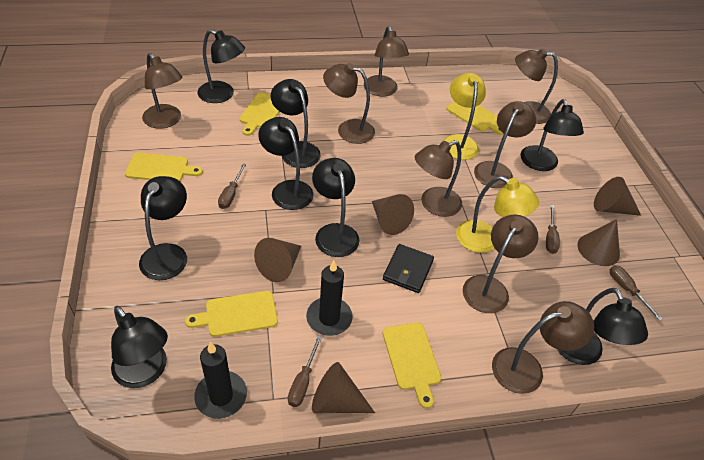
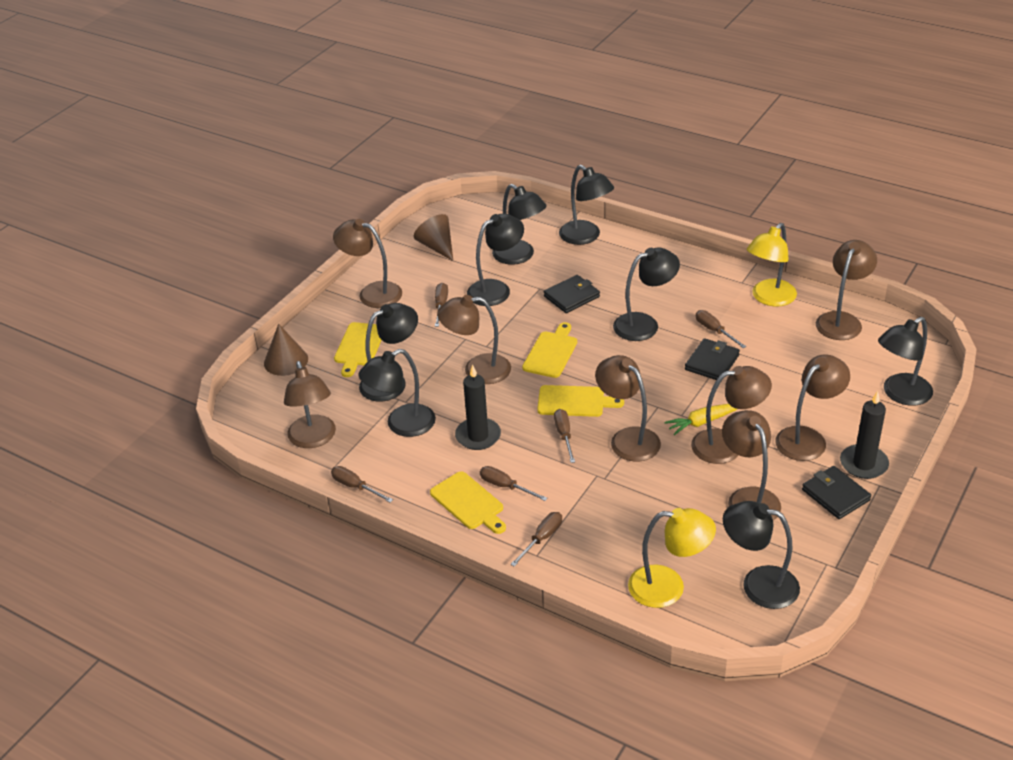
black wallet: [383,244,434,293] = 1 -> [544,275,600,313] [685,338,740,380] [802,466,871,519] = 3
brown cone: [254,238,301,282] [312,362,375,413] [372,194,414,235] [578,219,620,266] [594,177,641,216] = 5 -> [264,324,308,376] [414,214,453,261] = 2
brown screwdriver: [218,164,246,209] [288,336,322,407] [546,205,560,254] [610,265,663,321] = 4 -> [331,466,393,503] [435,283,448,327] [480,466,547,501] [510,512,562,567] [554,409,575,463] [696,310,746,348] = 6
yellow carrot: none = 0 -> [664,404,737,435] = 1
yellow cutting board: [125,152,203,181] [185,291,278,337] [239,92,280,136] [383,322,441,408] [446,101,504,135] = 5 -> [334,322,381,377] [430,471,506,534] [522,322,577,378] [537,385,624,417] = 4

